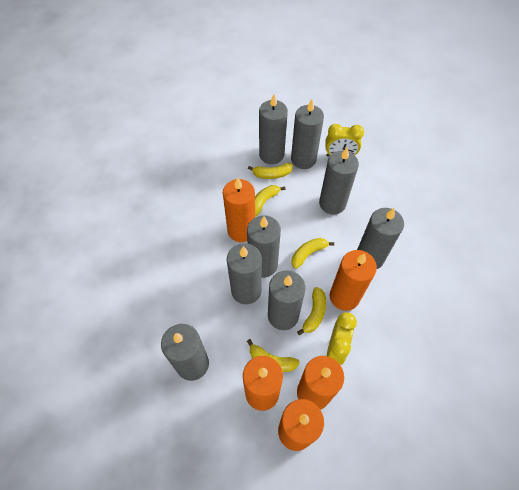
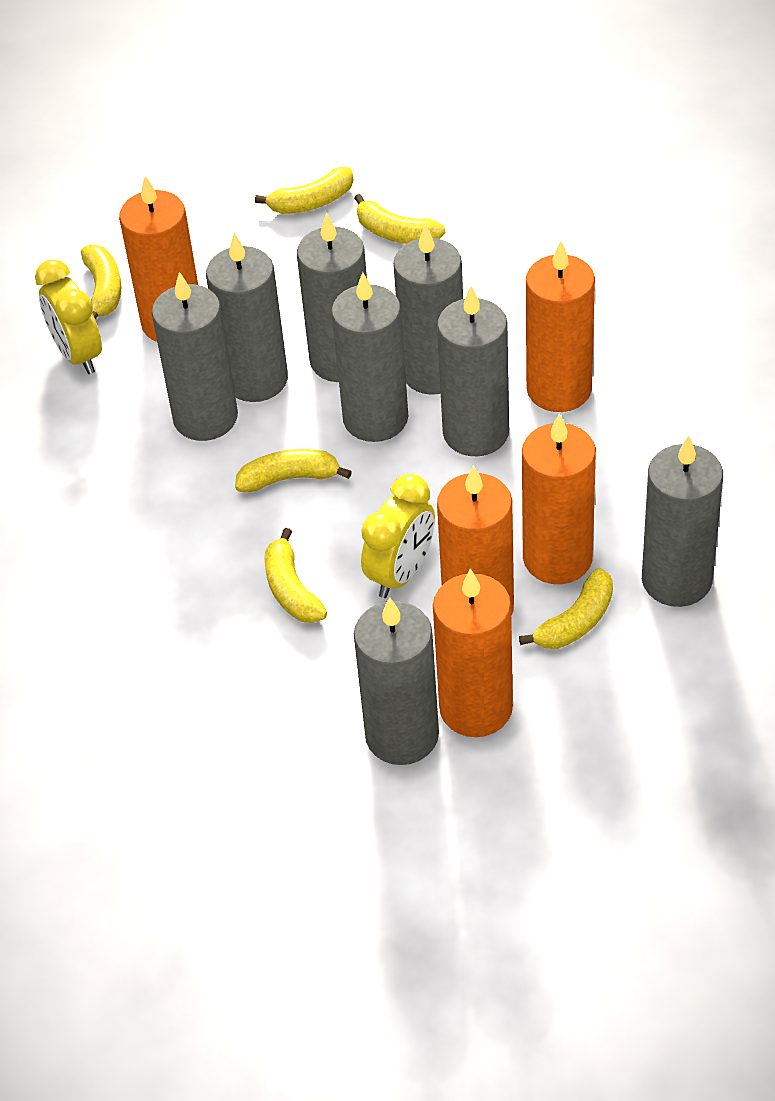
yellow banana: [247,339,300,372] [248,163,293,179] [255,185,286,217] [292,238,334,269] [297,287,326,335] = 5 -> [81,245,121,319] [235,449,352,492] [255,167,354,214] [265,528,327,623] [354,194,446,244] [519,568,613,649] = 6

